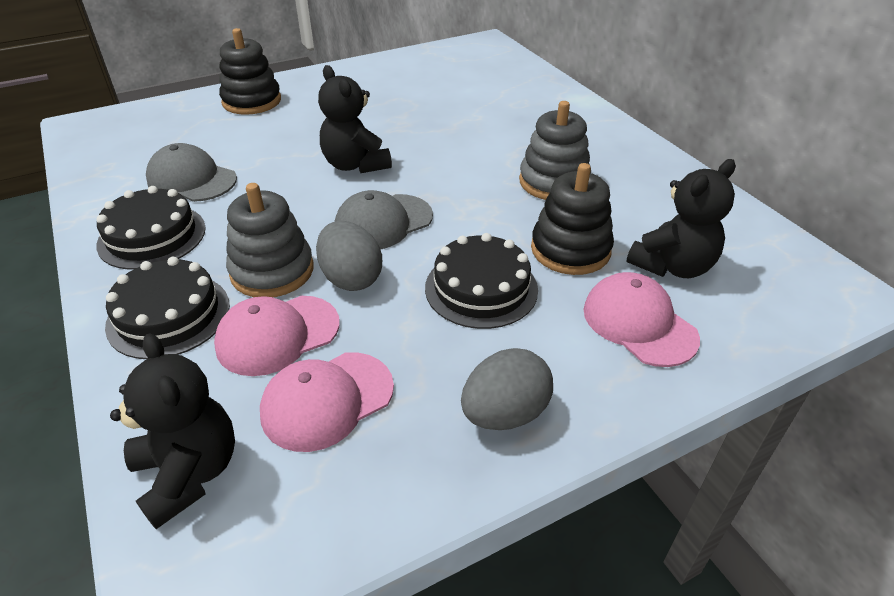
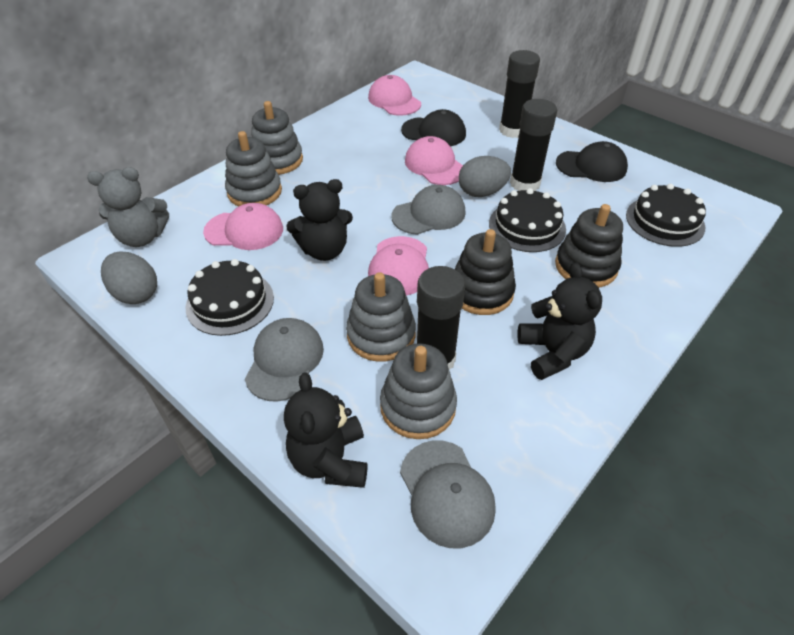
black cap: none = 0 -> [401,109,466,146] [556,141,628,182] = 2
black glue stick: none = 0 -> [417,266,465,370] [499,50,540,138] [510,99,557,191] = 3
grey cap: [146,143,237,202] [334,190,433,250] = 2 -> [245,318,324,402] [391,185,466,235] [400,440,496,548] = 3
grey stacking toy: [226,183,314,297] [519,101,591,200] = 2 -> [225,131,282,206] [251,101,303,175] [346,272,416,362] [380,343,457,439] = 4
grey teddy bear: none = 0 -> [87,167,169,247] = 1
pink cap: [214,296,340,376] [260,352,394,452] [584,272,700,367] = 3 -> [203,203,283,250] [368,75,421,116] [368,236,429,295] [405,136,463,185] = 4

